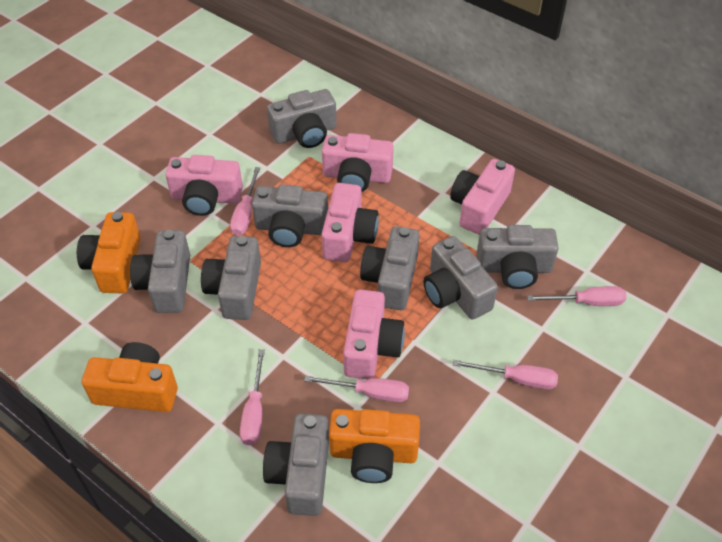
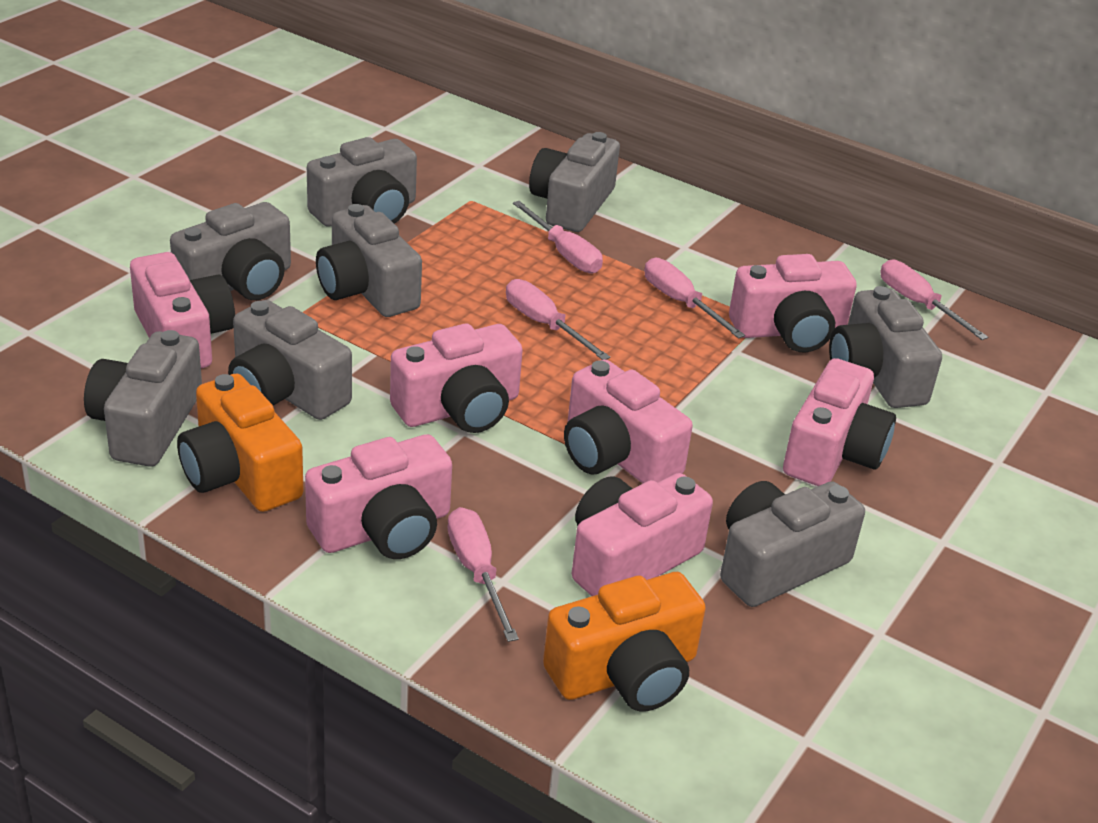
orange camera: [77,212,141,293] [82,342,178,412] [329,409,420,483] = 3 -> [177,373,303,512] [543,572,706,712] = 2
pink camera: [165,155,243,216] [321,183,379,262] [322,133,394,192] [343,289,405,379] [450,159,515,235] = 5 -> [130,252,235,368] [305,434,452,559] [390,323,523,433] [564,359,693,483] [572,473,713,596] [729,254,857,353] [783,358,896,486] = 7

